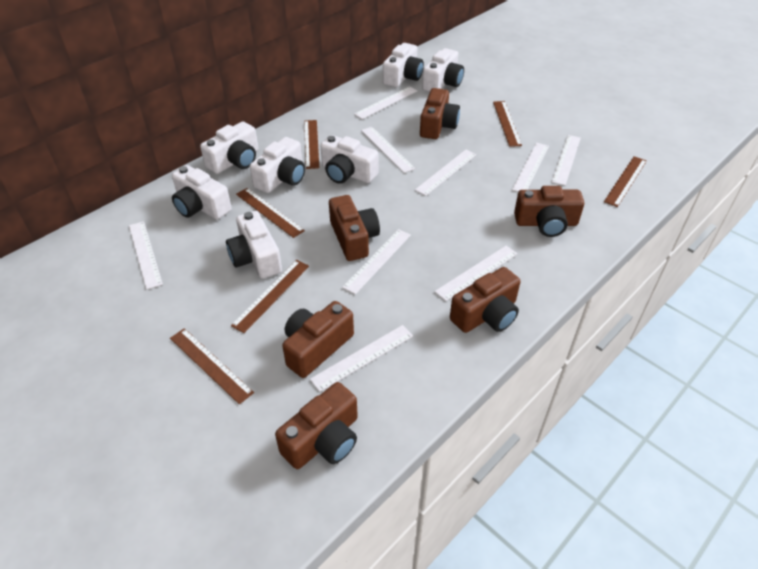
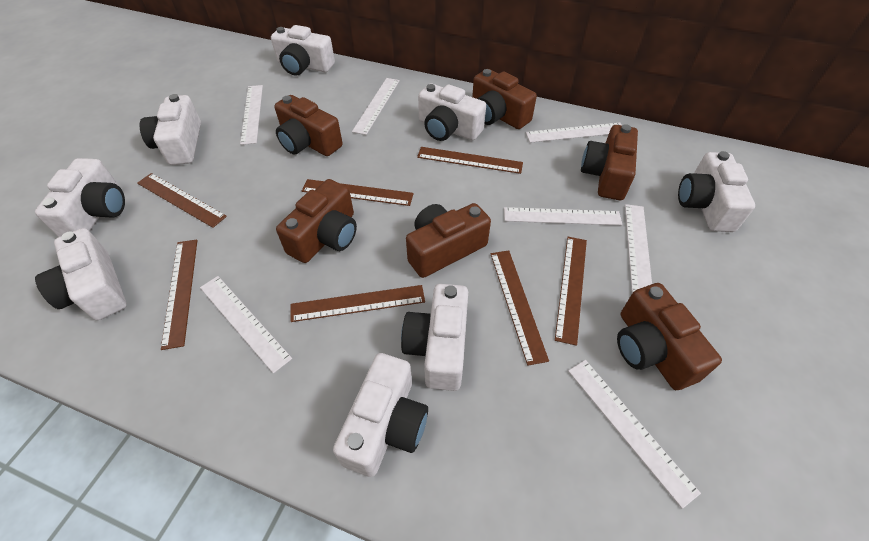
brown ruler: [170,328,254,404] [231,260,309,333] [236,188,305,238] [304,120,319,169] [493,101,522,147] [604,156,647,207] = 6 -> [137,173,227,228] [161,239,197,350] [290,285,425,322] [302,179,414,206] [417,147,523,174] [491,250,549,366] [555,237,587,346] = 7
white camera: [172,165,232,220] [200,121,258,174] [226,211,282,279] [250,137,305,193] [320,135,379,184] [383,43,424,88] [422,48,464,92] = 7 -> [35,158,125,237] [35,228,127,321] [140,94,201,165] [271,25,335,76] [333,353,428,477] [401,284,468,391] [418,83,486,141] [678,151,755,232] = 8
white ruler: [129,221,163,290] [310,325,413,392] [342,229,411,294] [354,86,417,119] [361,127,415,173] [415,150,477,196] [435,246,517,301] [512,143,549,192] [552,135,581,186] = 9 -> [200,276,292,374] [240,85,263,145] [352,78,400,135] [504,207,622,225] [526,123,621,143] [568,360,701,509] [625,204,652,293] = 7

